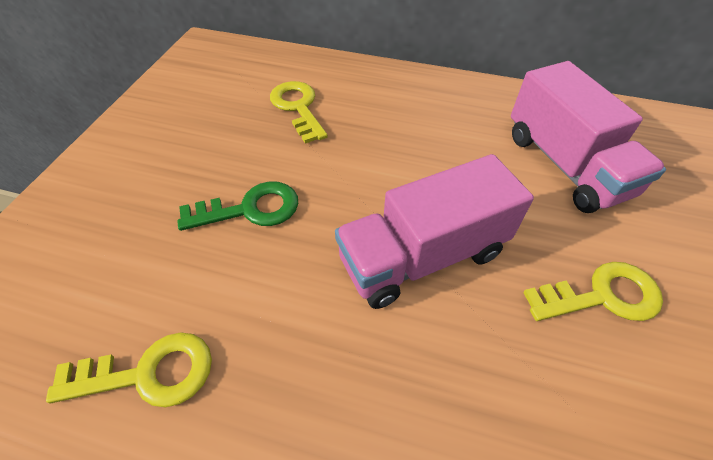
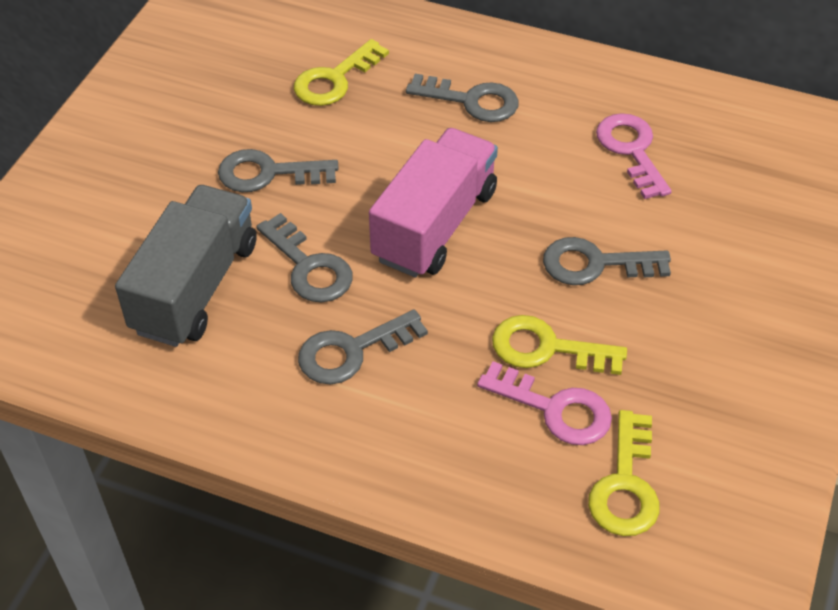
green key: [177,181,298,231] = 1 -> none = 0
grey key: none = 0 -> [218,149,339,192] [256,213,353,302] [298,309,428,385] [406,74,519,122] [543,237,671,285] = 5
grey truck: none = 0 -> [115,185,257,347] = 1
pink key: none = 0 -> [477,361,612,445] [596,113,672,199] = 2
pink truck: [335,154,534,309] [511,61,666,213] = 2 -> [369,128,498,277] = 1

